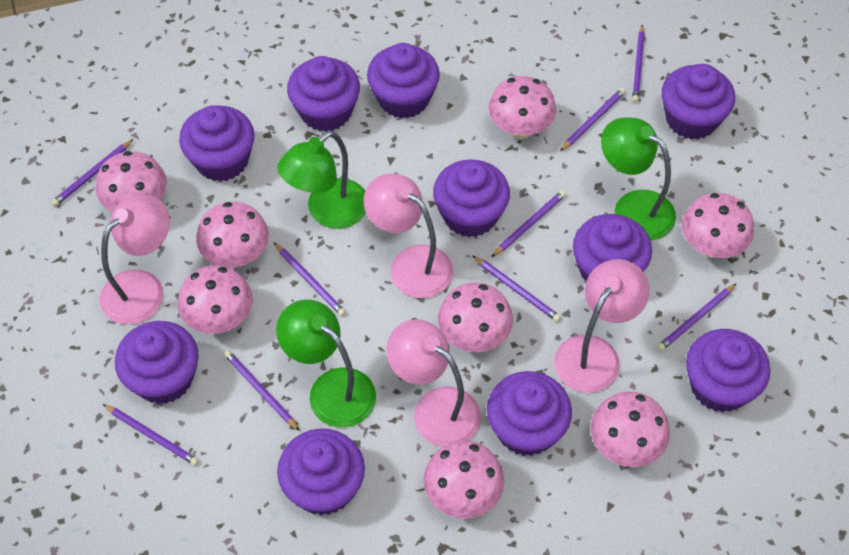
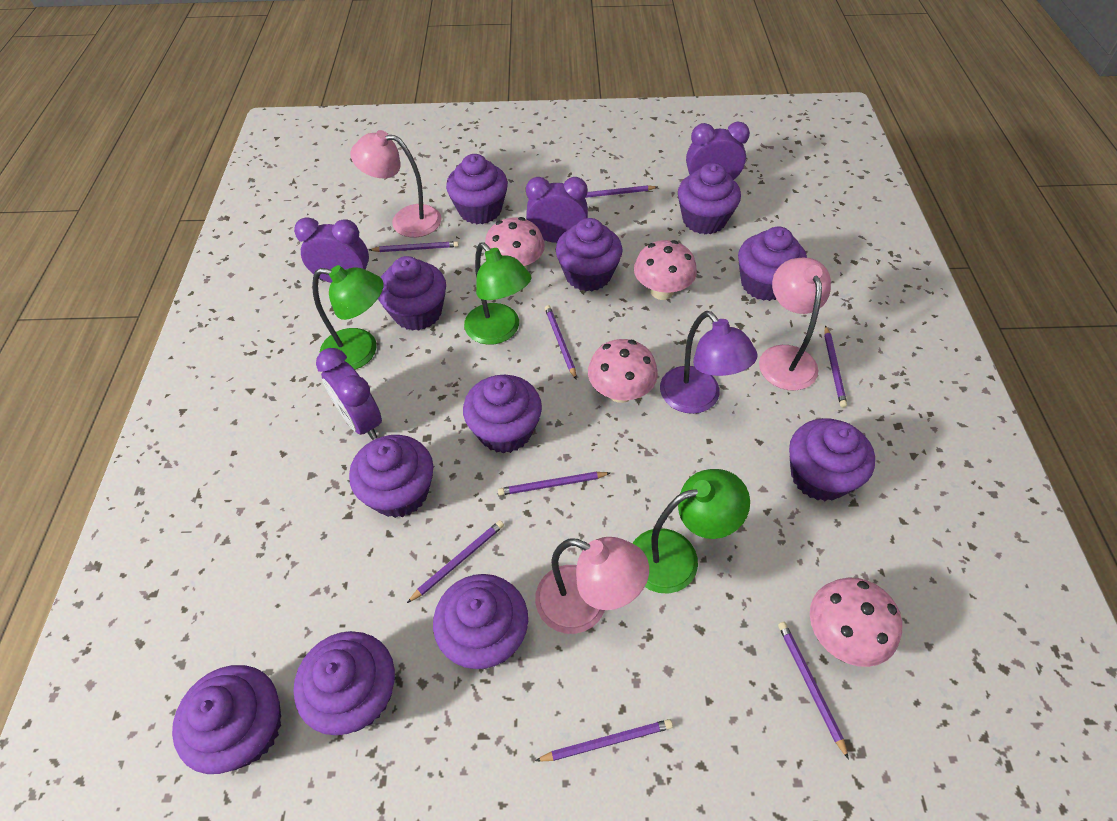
pink lamp: [100,195,170,325] [364,174,453,298] [386,319,481,447] [554,259,650,393] = 4 -> [351,130,442,237] [535,537,649,634] [759,258,831,391] = 3
pink mushroom: [96,151,167,212] [178,265,253,334] [196,202,269,267] [424,440,504,519] [438,282,513,352] [488,76,556,139] [590,391,670,467] [682,193,754,258] = 8 -> [485,217,545,269] [588,339,658,403] [634,240,697,300] [810,578,902,667] = 4
purple clock: none = 0 -> [294,217,369,283] [316,348,382,440] [526,177,588,243] [686,122,750,180] = 4
purple cupcake: [115,321,199,404] [179,105,255,182] [277,428,365,515] [287,56,360,132] [367,43,440,119] [433,160,510,237] [487,371,572,456] [573,214,652,283] [662,64,735,140] [686,329,770,412] = 10 -> [172,665,281,774] [293,631,395,735] [349,435,433,518] [378,256,446,331] [433,574,528,669] [446,154,508,224] [463,375,542,454] [556,218,623,291] [678,163,741,235] [738,226,807,301] [789,418,875,501] = 11
purple lamp: none = 0 -> [660,311,758,414] = 1
purple pencil: [51,139,133,206] [103,404,199,466] [224,350,300,431] [274,243,346,316] [472,255,561,322] [492,190,566,257] [560,88,626,151] [632,25,645,102] [657,283,737,351] = 9 -> [369,241,459,252] [407,520,504,603] [498,472,610,496] [535,719,673,762] [545,305,576,379] [585,185,657,198] [778,622,849,760] [824,325,847,407] = 8

